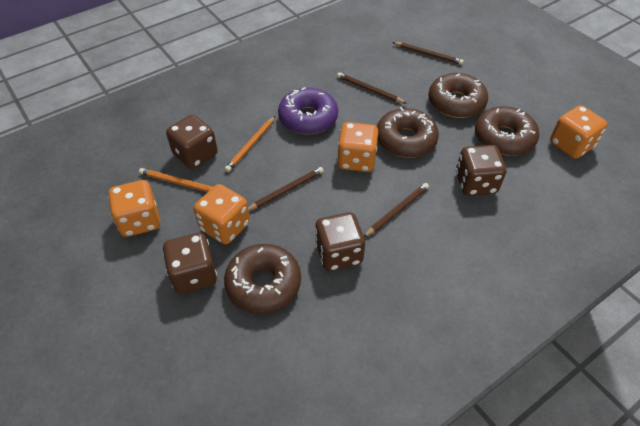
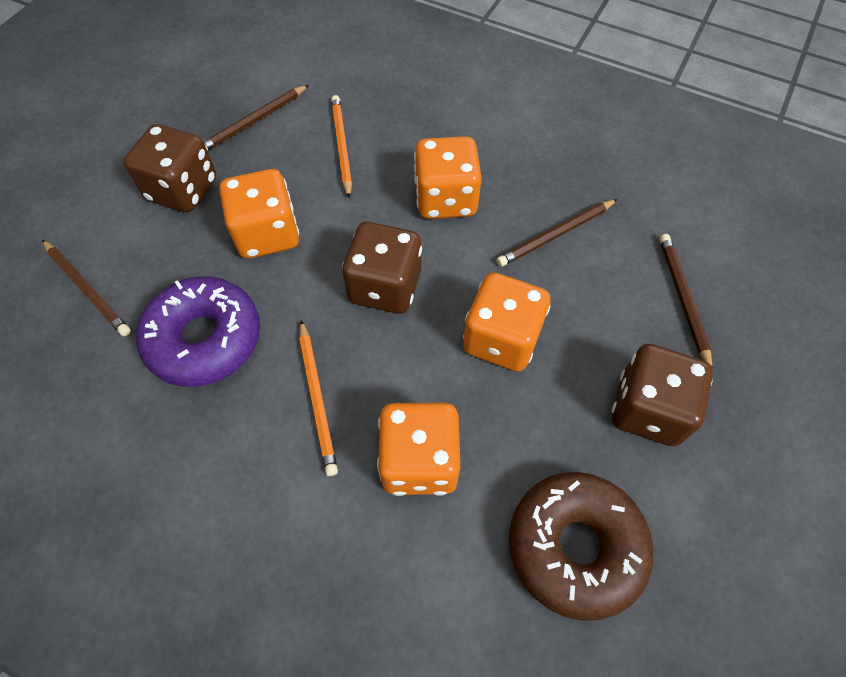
brown dice: [162,233,217,294] [166,115,218,169] [315,212,365,271] [456,145,506,196] = 4 -> [124,124,216,212] [342,222,422,314] [612,344,713,446] = 3
brown donut: [224,244,301,314] [377,107,439,158] [428,73,488,118] [475,106,539,156] = 4 -> [509,472,654,621] = 1

